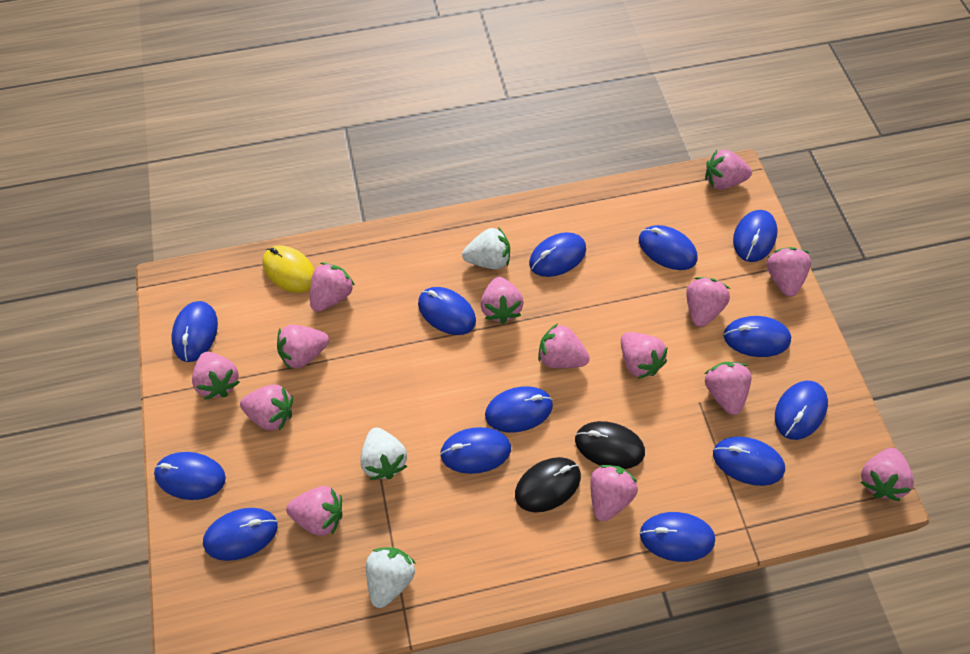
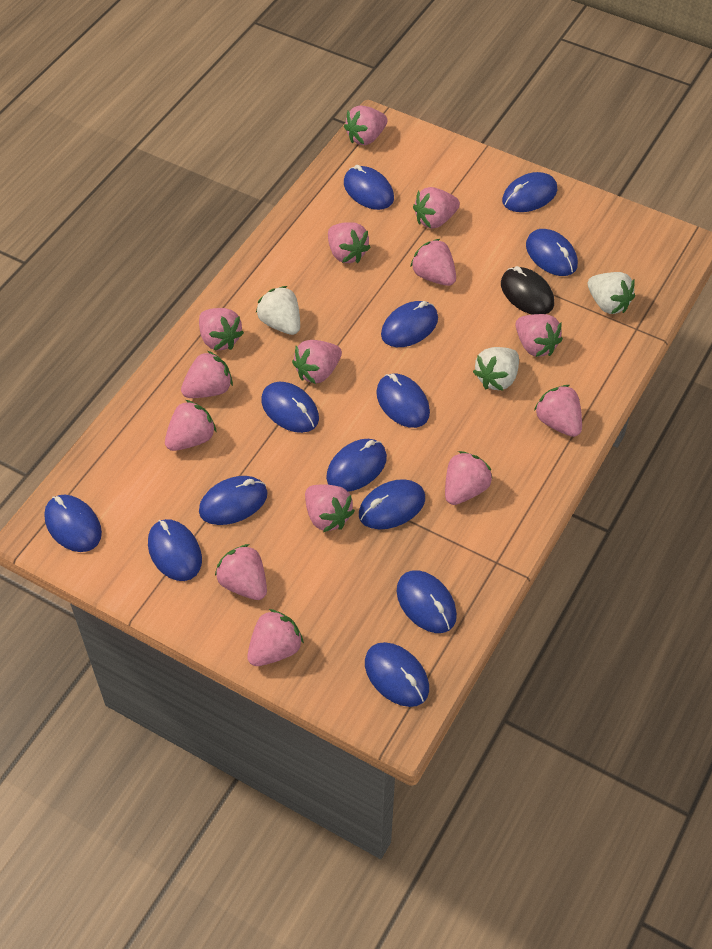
black mouse: [515,457,581,513] [575,421,645,469] = 2 -> [501,266,554,315] = 1
yellow mouse: [262,245,315,293] = 1 -> none = 0

